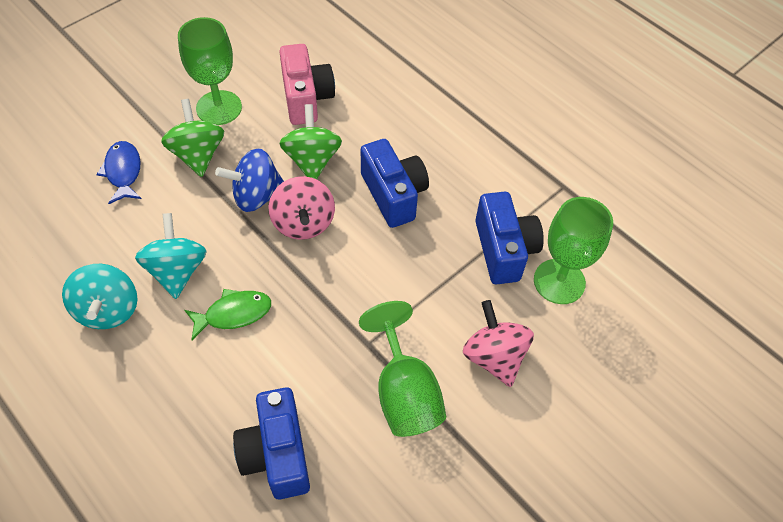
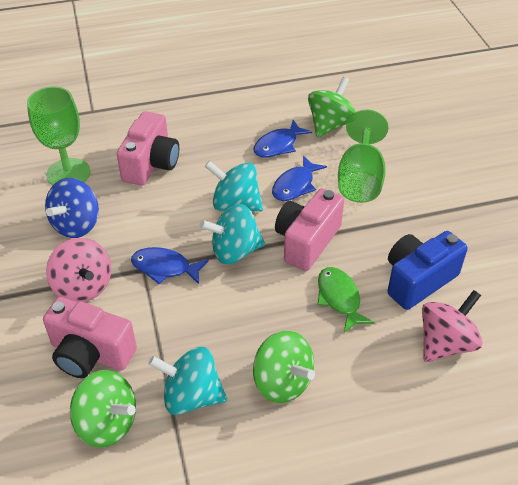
blue camera: [233,387,310,499] [361,139,429,228] [475,192,544,284] = 3 -> [387,231,468,310] = 1
blue fish: [96,141,141,204] = 1 -> [131,247,209,284] [254,120,312,158] [272,156,327,201] = 3
green goblet: [178,17,242,125] [359,301,446,437] [534,197,613,304] = 3 -> [27,86,90,186] [338,109,388,203] = 2
green spinning top: [161,99,224,177] [279,104,342,180] = 2 -> [70,370,136,448] [253,331,315,403] [308,77,356,138] = 3
pink camera: [279,44,335,125] = 1 -> [43,297,137,378] [117,111,179,186] [275,188,344,271] = 3
turquoise spinning top: [62,264,138,329] [135,213,207,299] = 2 -> [148,347,227,415] [200,204,265,265] [205,161,263,211] = 3

